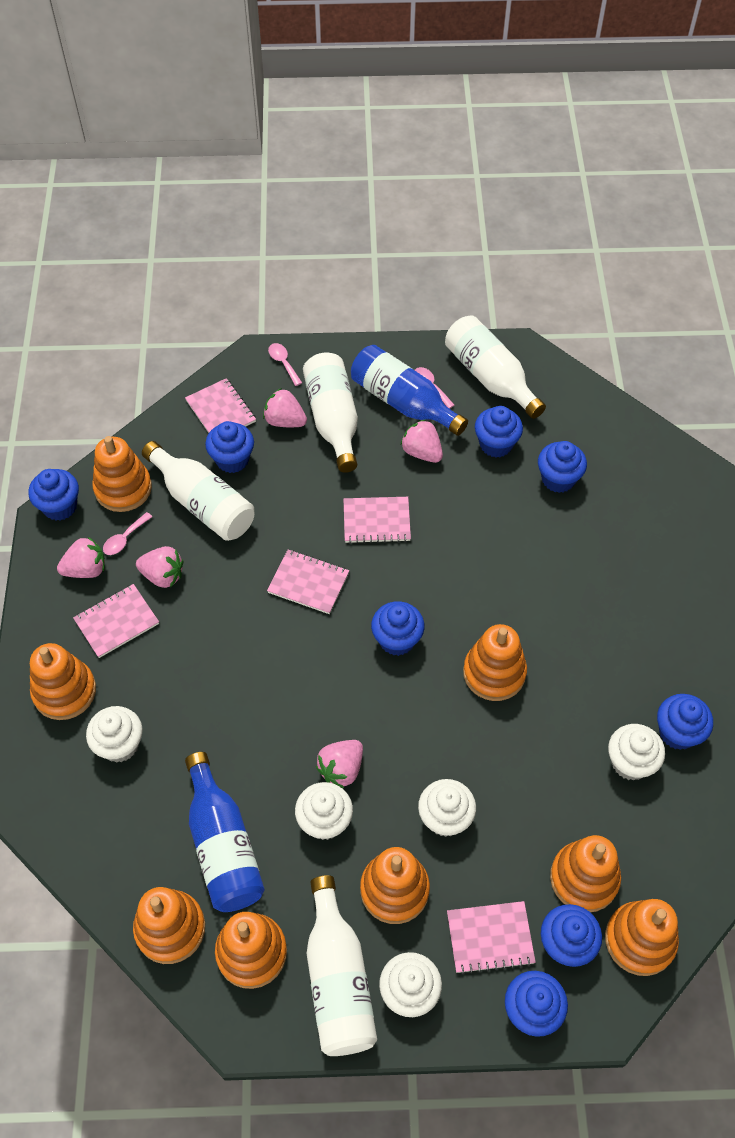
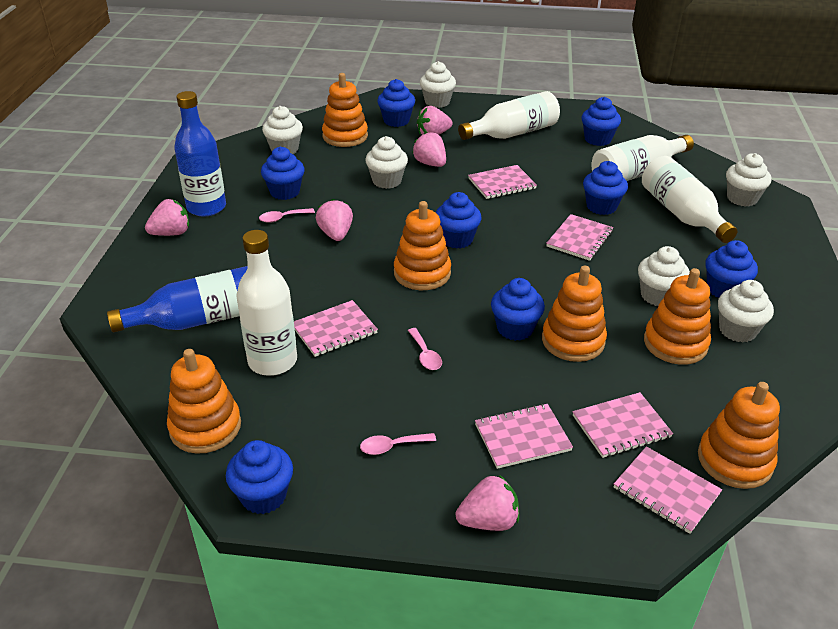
orange stacking toy: [30,643,96,720] [92,436,152,512] [133,887,205,964] [215,912,287,989] [360,847,430,924] [463,624,527,701] [550,835,621,912] [605,899,679,976] = 8 -> [167,349,241,454] [322,73,368,147] [394,201,451,290] [542,266,607,362] [644,268,711,365] [698,382,780,489] = 6
pink notebook: [73,584,159,658] [185,378,256,433] [267,550,349,614] [344,497,411,544] [447,901,536,974] = 5 -> [294,300,378,357] [468,165,537,199] [475,404,573,469] [546,214,613,261] [573,392,673,458] [614,446,722,534] = 6
white cupcake: [86,706,143,763] [295,782,353,840] [379,952,442,1017] [418,779,476,837] [608,724,665,781] = 5 -> [262,106,303,154] [365,136,408,189] [420,61,456,108] [638,246,690,306] [718,280,774,342] [726,153,771,207] = 6

